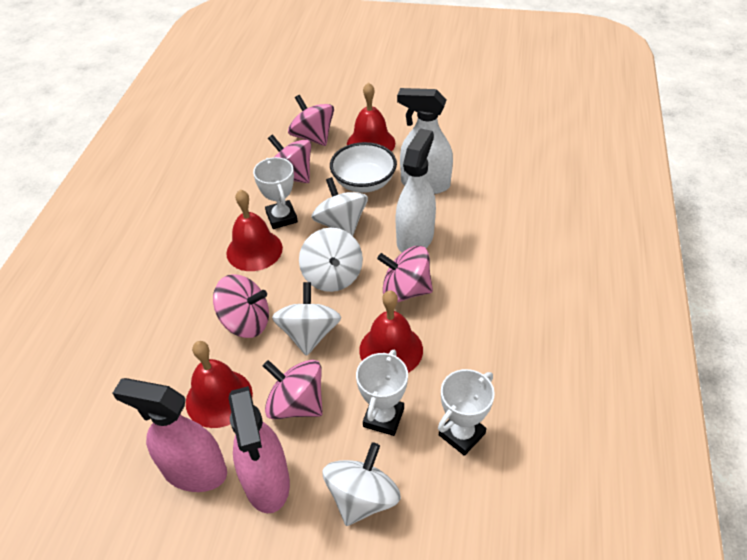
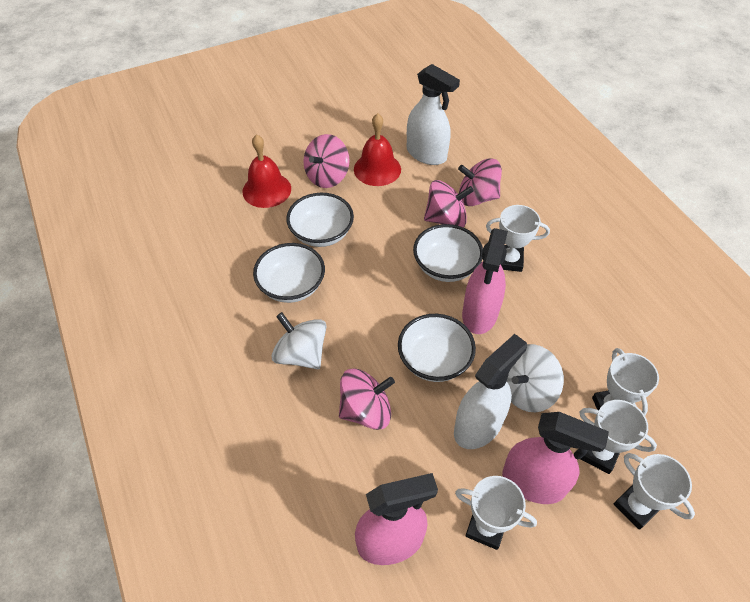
pink spinning top: [213,274,269,338] [263,359,323,419] [268,134,311,183] [288,95,334,146] [377,246,433,302] = 5 -> [303,134,350,188] [339,368,395,430] [424,180,474,228] [458,158,502,206] = 4
pink spray bottle: [113,378,227,492] [229,386,290,513] = 2 -> [355,473,438,565] [462,228,508,334] [502,412,609,504] = 3
red bell: [186,341,253,428] [226,189,283,271] [347,82,395,152] [359,290,423,373] = 4 -> [242,134,291,208] [354,113,401,186] = 2
white bowl: [330,142,397,193] = 1 -> [253,243,325,303] [286,193,354,247] [398,314,476,382] [413,224,483,282] = 4
white spinning top: [272,282,341,356] [299,228,363,292] [311,177,368,236] [323,442,401,526] = 4 -> [271,312,326,369] [507,344,564,412] = 2
white trophy: [253,157,298,229] [356,350,408,436] [438,369,495,456] = 3 -> [455,476,537,550] [486,205,550,272] [579,400,657,474] [592,348,659,415] [614,453,695,530] = 5

